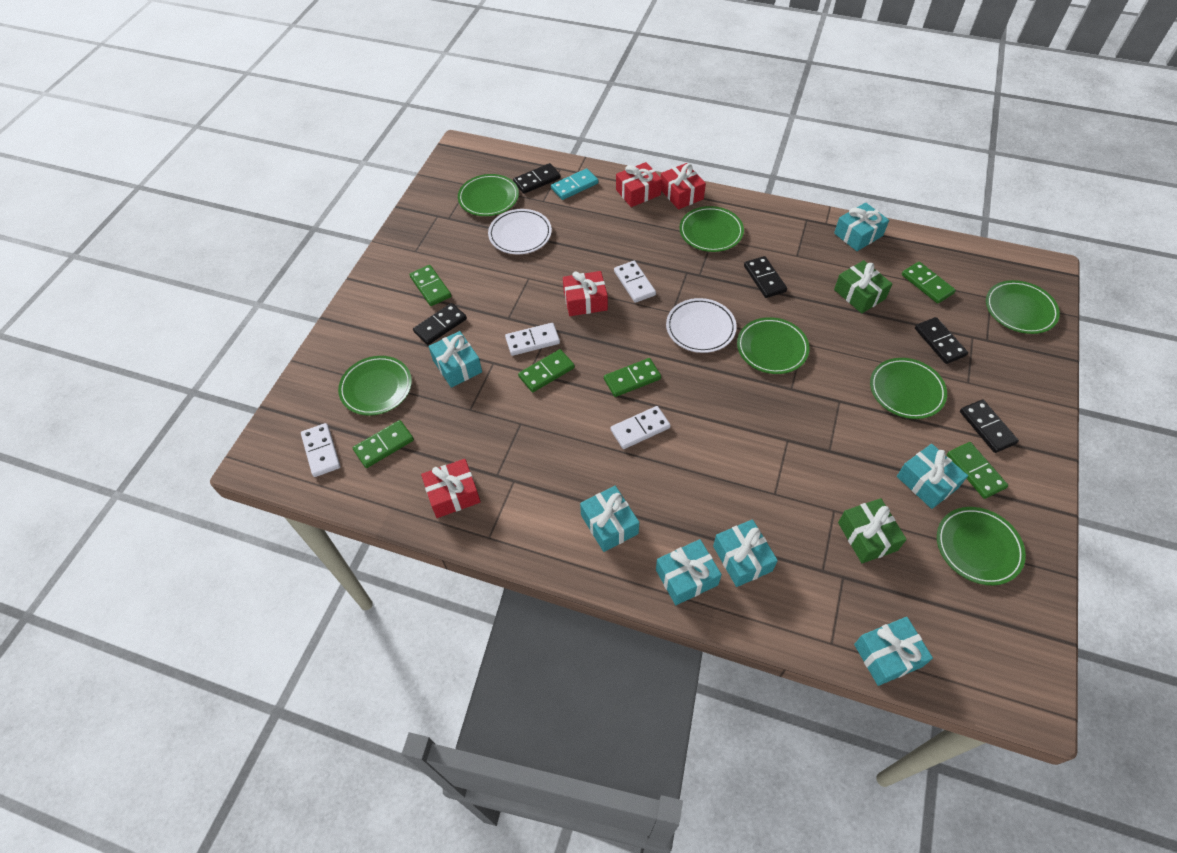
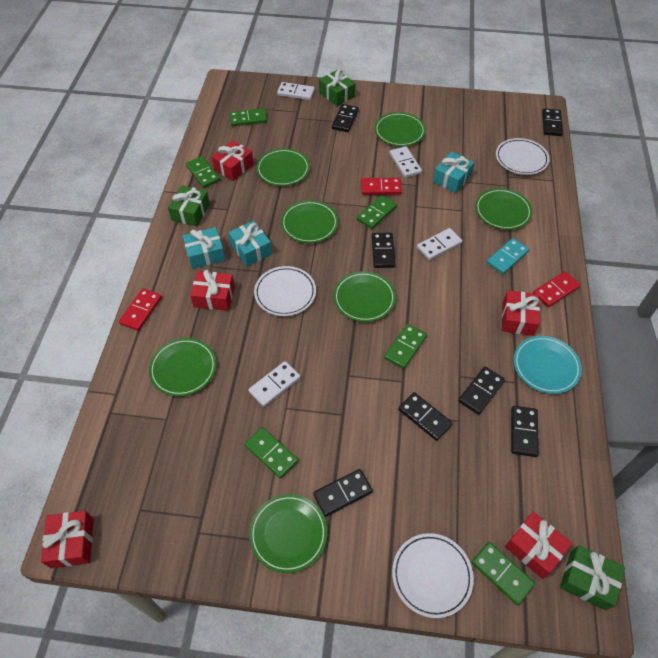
black domino: [413,303,467,345] [513,163,561,194] [744,256,787,298] [915,317,968,364] [960,400,1019,453] = 5 -> [313,469,373,517] [332,104,359,132] [372,233,396,268] [398,392,453,441] [458,366,505,415] [511,406,539,457] [542,108,563,136] = 7
green gift: [834,260,892,314] [838,498,907,563] = 2 -> [168,185,210,227] [319,69,355,106] [560,545,625,611] = 3
red domino: none = 0 -> [119,288,162,331] [361,178,402,195] [533,271,580,307] = 3
red gift: [421,459,481,518] [563,271,608,316] [616,162,662,207] [661,163,706,210] = 4 -> [41,511,94,568] [190,270,235,311] [212,140,254,181] [502,290,540,336] [505,512,572,579] = 5
turquoise gift: [429,331,482,388] [580,486,639,552] [656,539,722,605] [713,519,778,587] [834,202,889,251] [854,617,933,686] [897,444,968,509] = 7 -> [183,227,225,269] [228,221,272,266] [433,152,475,193] = 3
turquoise plate: none = 0 -> [513,336,582,394] = 1
white plate: [488,209,552,254] [666,298,737,353] = 2 -> [254,266,316,316] [392,533,474,618] [496,138,550,175] = 3

